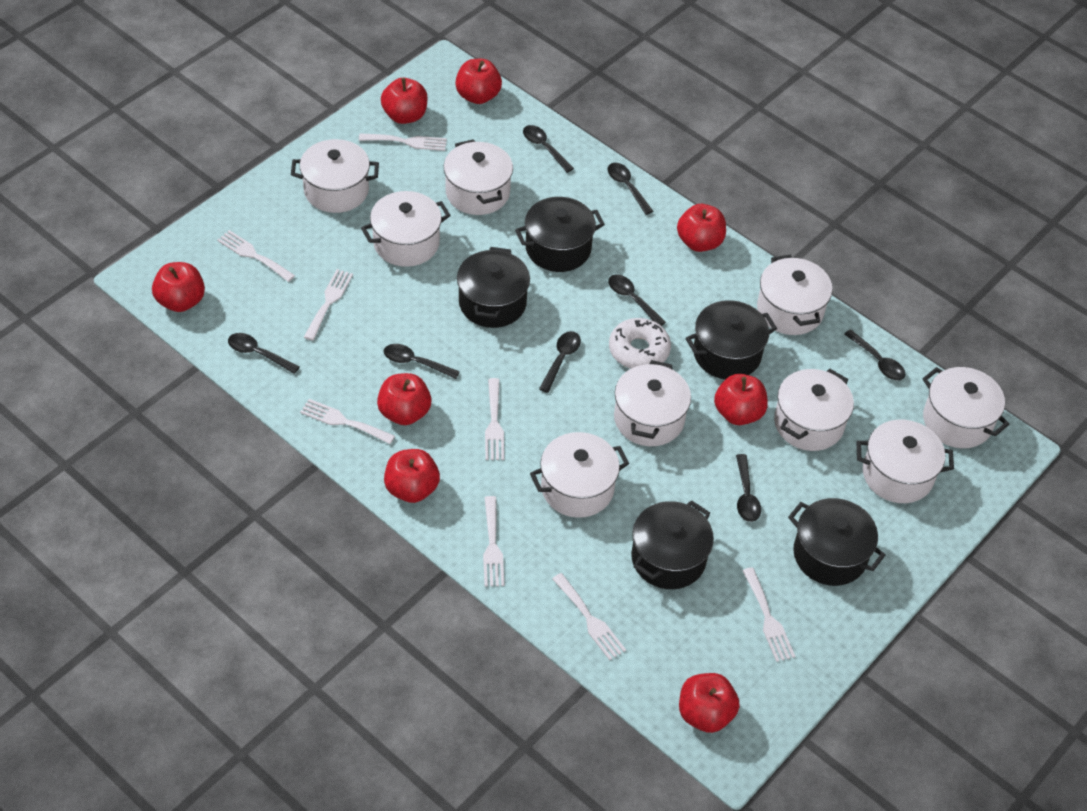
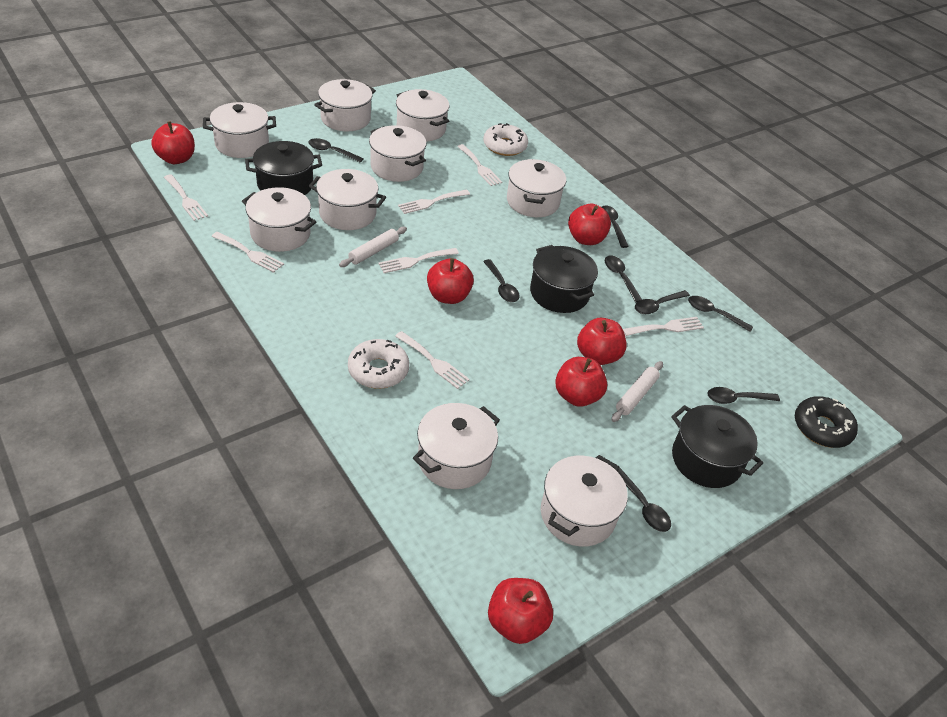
black donut: none = 0 -> [795,396,858,448] = 1
black pot: [457,247,530,328] [515,197,605,272] [631,500,714,589] [686,300,777,379] [788,498,885,586] = 5 -> [245,141,322,195] [530,245,598,313] [671,405,764,488] = 3
red apple: [152,262,205,312] [377,373,432,425] [381,78,428,124] [384,449,440,503] [455,59,502,104] [677,204,726,252] [679,673,740,733] [714,374,768,425] = 8 -> [151,121,195,164] [427,258,474,304] [488,578,553,644] [555,357,607,407] [568,204,611,245] [577,318,627,365] = 6
white donut: [609,318,671,369] = 1 -> [348,339,409,389] [483,123,528,156] = 2
white fork: [217,230,295,282] [300,399,395,444] [304,269,353,341] [359,134,447,151] [483,496,504,587] [485,378,504,460] [552,573,626,660] [742,567,795,662] = 8 -> [164,174,208,221] [212,232,284,273] [378,248,459,273] [395,331,470,389] [398,189,470,214] [457,144,502,186] [623,317,704,336] = 7
white rolling pin: none = 0 -> [339,227,407,267] [612,361,663,422] = 2

